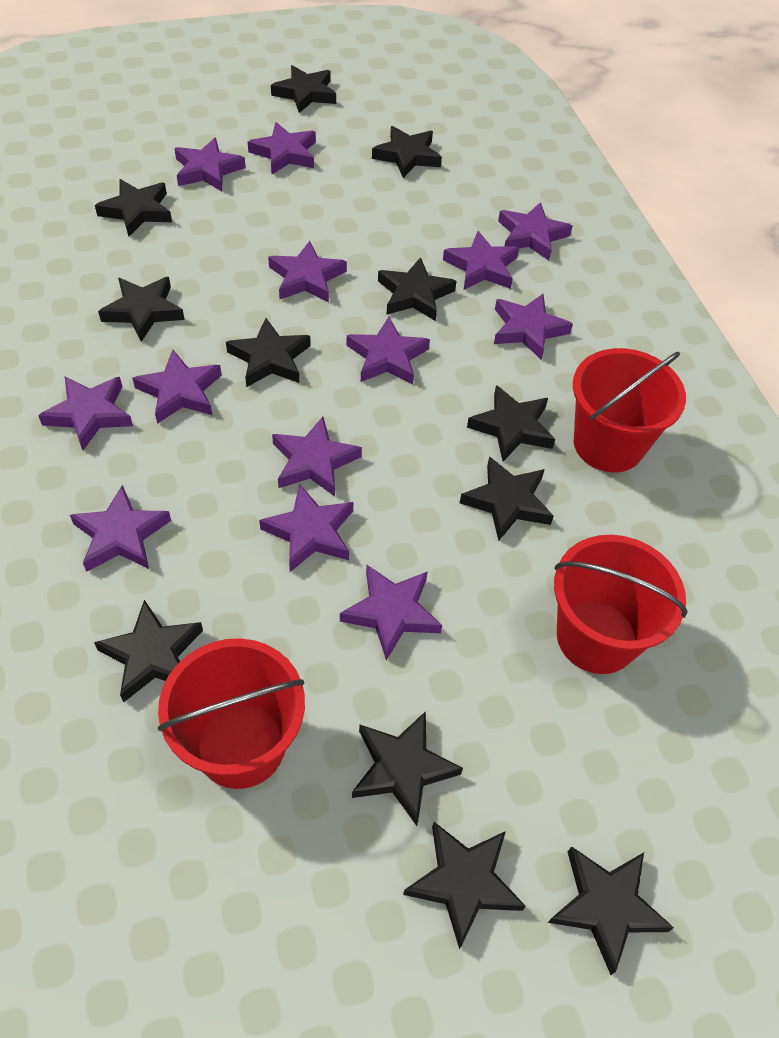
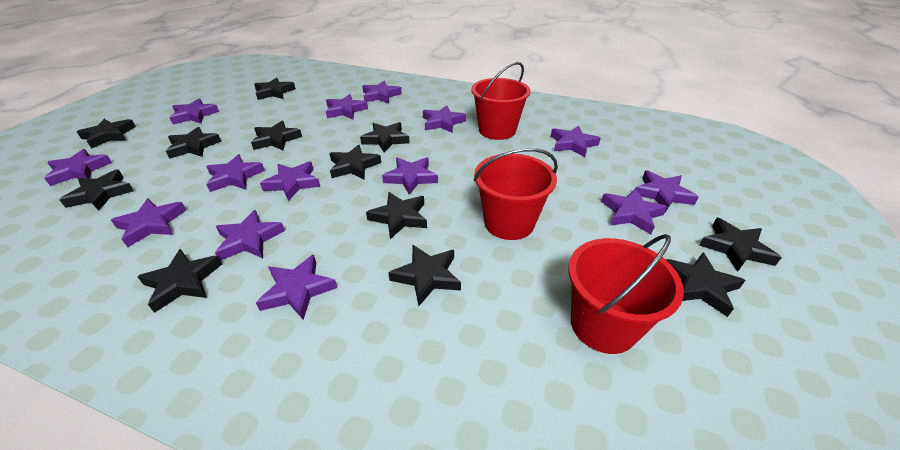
purple star: [38,377,133,450] [70,485,171,572] [132,350,222,424] [174,138,246,192] [248,122,316,174] [259,484,353,572] [268,241,347,302] [272,417,362,496] [340,565,442,660] [347,317,430,385] [443,231,519,290] [494,294,573,360] [498,202,573,260] = 13 -> [44,149,112,186] [111,199,186,247] [169,99,219,125] [206,154,265,192] [215,210,285,260] [256,254,337,320] [260,162,320,201] [326,94,368,119] [362,81,402,103] [382,157,438,195] [423,105,466,133] [551,125,601,157] [601,188,667,234] [635,170,698,213] = 14

